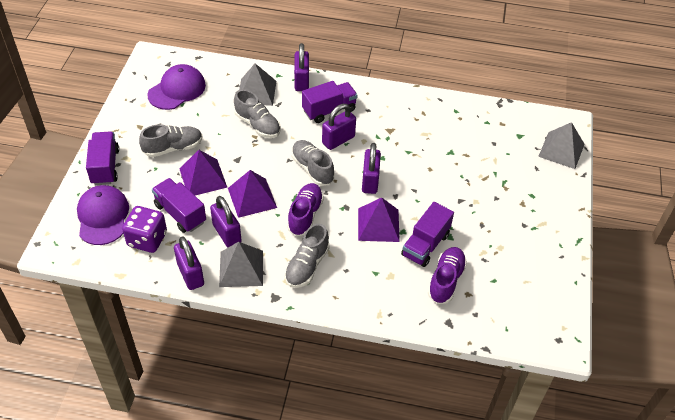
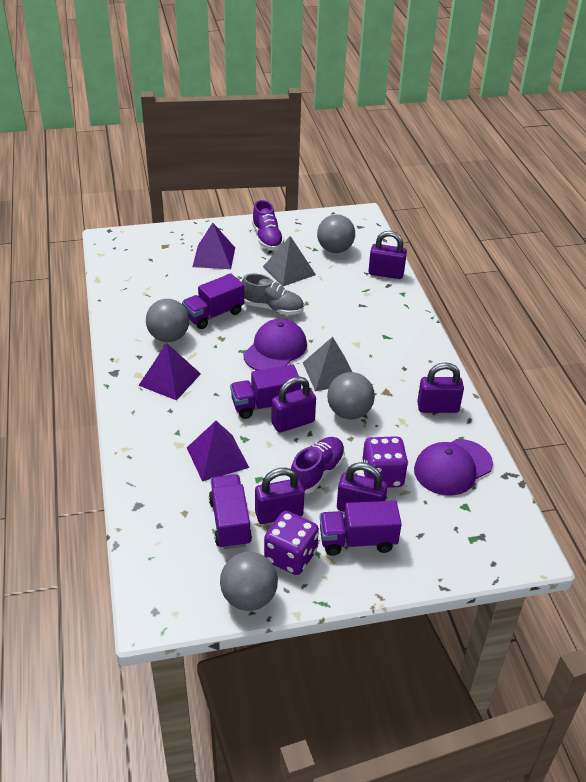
grey ball: none = 0 -> [146,299,189,342] [220,552,278,611] [317,214,355,253] [327,372,375,419] = 4
grey pyramid: [219,242,263,287] [239,63,276,106] [538,122,585,169] = 3 -> [263,236,316,286] [303,337,352,391] = 2
grey shoe: [139,124,202,157] [234,89,281,138] [285,223,330,288] [291,140,335,186] = 4 -> [242,274,304,315] = 1
purple dice: [122,206,167,253] = 1 -> [264,511,319,575] [362,436,408,488] = 2

